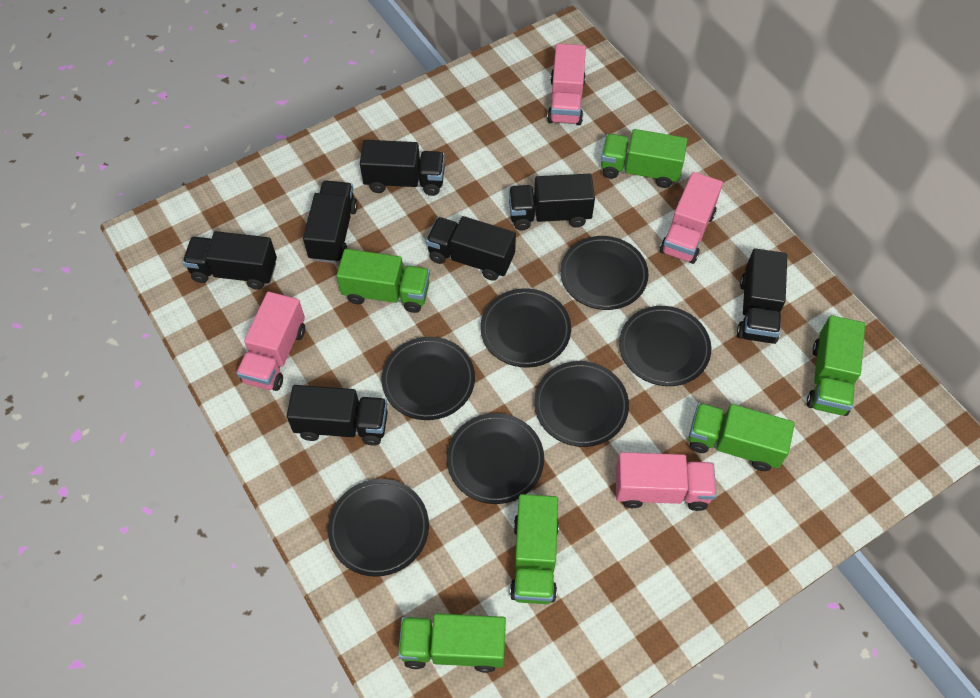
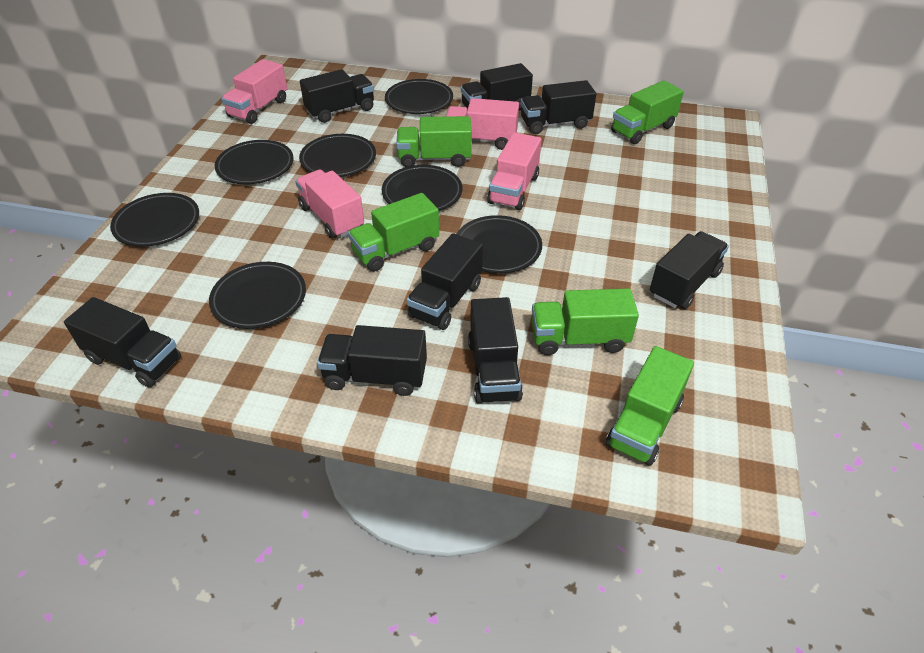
black truck: [182,231,277,290] [287,385,388,446] [303,181,358,263] [360,140,445,196] [426,216,516,281] [509,174,595,230] [737,248,787,344] = 7 -> [64,297,181,387] [300,69,374,123] [317,325,427,396] [407,233,483,330] [461,63,533,110] [468,297,523,404] [521,80,596,134] [650,231,729,309] = 8
green truck: [337,249,430,313] [398,613,506,673] [510,494,559,604] [601,129,688,188] [689,403,795,471] [807,315,865,416] = 6 -> [348,193,439,272] [396,116,472,167] [532,288,639,355] [606,346,694,466] [611,80,684,144] = 5

